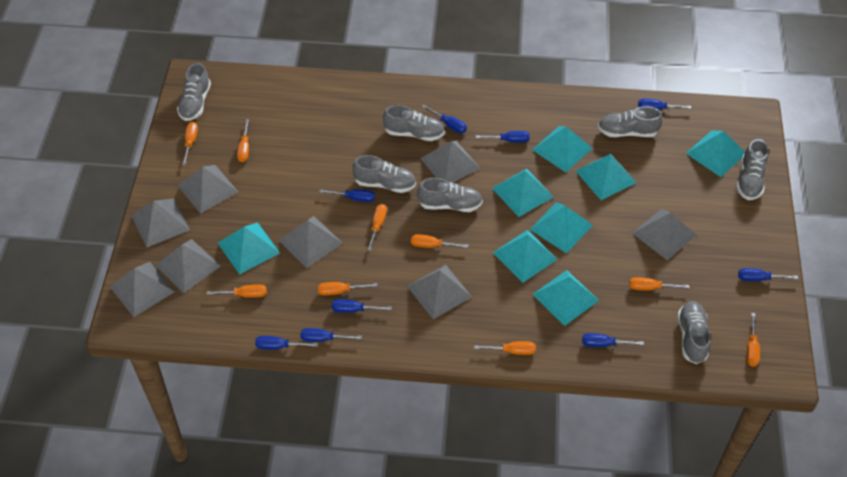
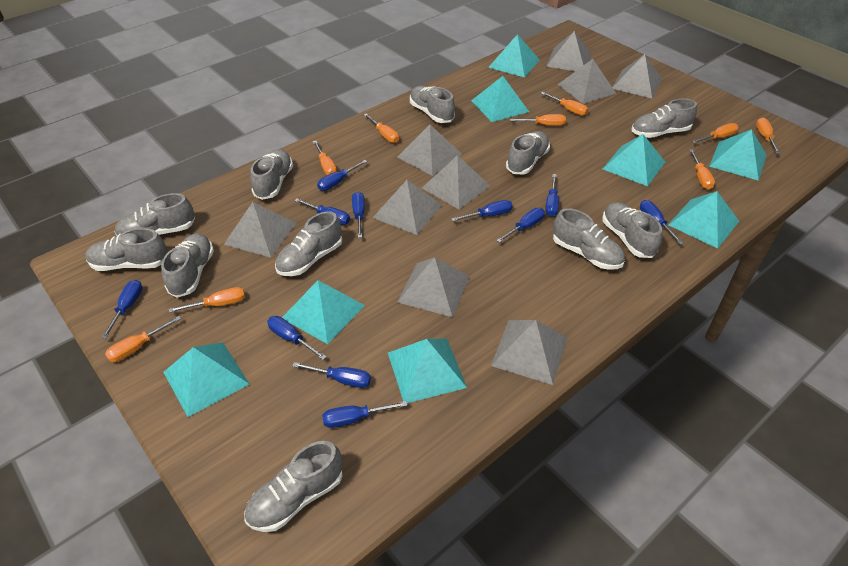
blue screwdriver: [255,336,317,350] [300,328,362,342] [319,189,375,202] [332,299,392,313] [422,105,467,133] [476,131,529,143] [582,333,644,347] [638,99,691,110] [738,268,798,281] = 9 -> [101,280,142,339] [267,316,327,360] [292,362,371,388] [294,198,350,225] [317,160,367,191] [322,401,407,428] [352,192,365,238] [451,200,513,221] [496,208,545,243] [545,174,559,217] [640,200,684,245] = 11
grey pyramid: [109,262,175,317] [131,198,190,248] [155,239,221,293] [177,165,238,214] [278,216,342,268] [407,265,472,319] [420,141,481,183] [632,209,696,261] = 8 -> [224,202,297,258] [373,180,442,235] [397,125,462,176] [397,257,470,317] [422,155,490,209] [491,320,568,385] [546,31,592,71] [558,59,616,104] [612,54,662,99] = 9
grey shoe: [177,63,211,121] [352,155,416,193] [383,105,445,141] [417,178,483,212] [598,106,663,137] [677,301,711,364] [736,139,768,200] = 7 -> [85,228,167,271] [115,193,195,236] [161,233,214,298] [244,441,343,532] [251,149,293,200] [275,211,342,276] [410,86,455,123] [506,131,550,175] [553,208,625,270] [602,202,662,258] [631,99,697,138] = 11

